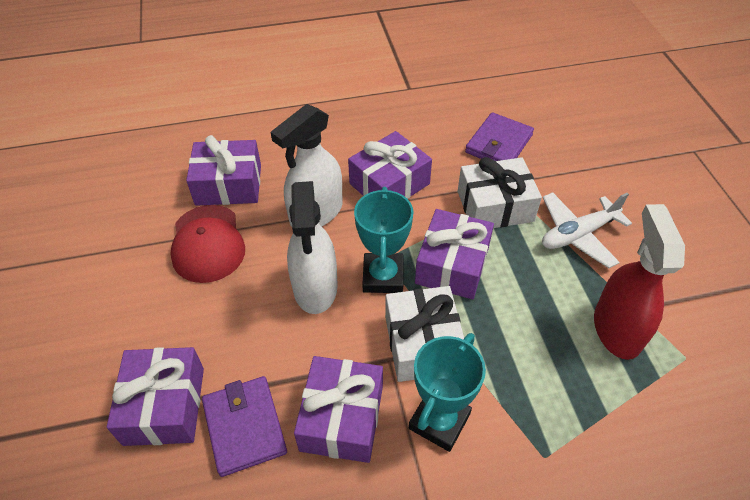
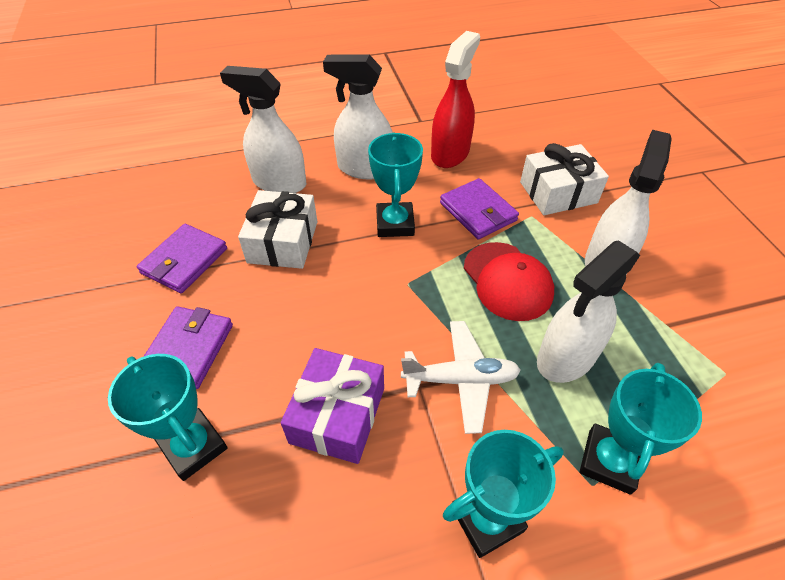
purple gift: [107,347,204,446] [186,135,261,206] [294,356,383,463] [348,131,432,199] [415,209,494,299] = 5 -> [281,348,384,464] = 1
purple wallet: [202,376,287,477] [465,112,534,161] = 2 -> [137,224,227,293] [143,306,233,389] [440,178,519,239] = 3
turquoise trophy: [354,187,414,293] [409,333,486,452] = 2 -> [108,354,228,481] [368,132,423,237] [443,430,563,558] [580,363,702,495] = 4
white spray bottle: [271,104,343,226] [287,181,338,314] = 2 -> [220,66,306,193] [323,54,393,179] [537,240,640,383] [585,130,672,267] = 4

